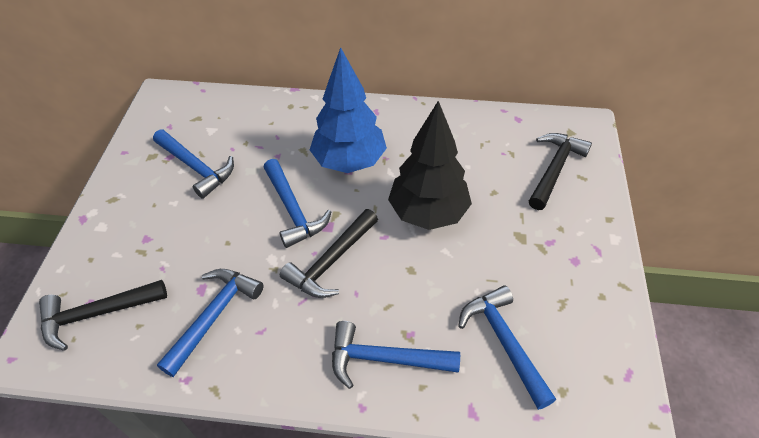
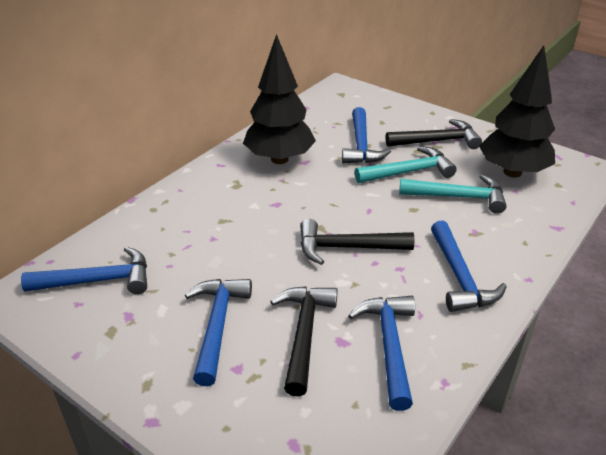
black tree: [388,101,472,230] = 1 -> [243,34,316,164] [479,45,555,178] = 2
blue tree: [310,47,387,173] = 1 -> none = 0
turquoise hammer: none = 0 -> [355,146,457,183] [399,174,507,214] = 2

